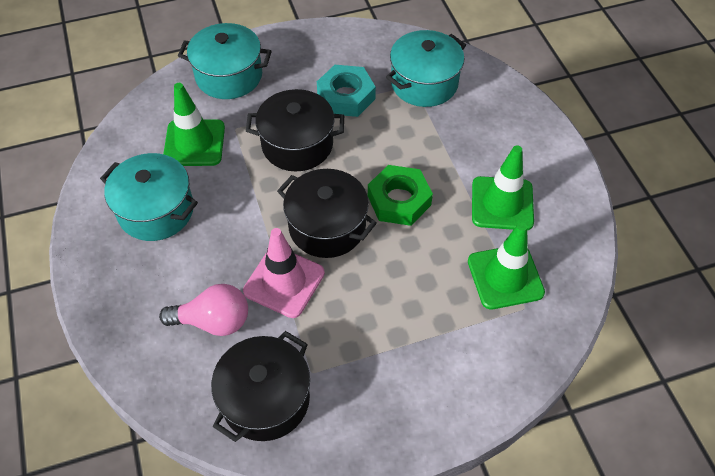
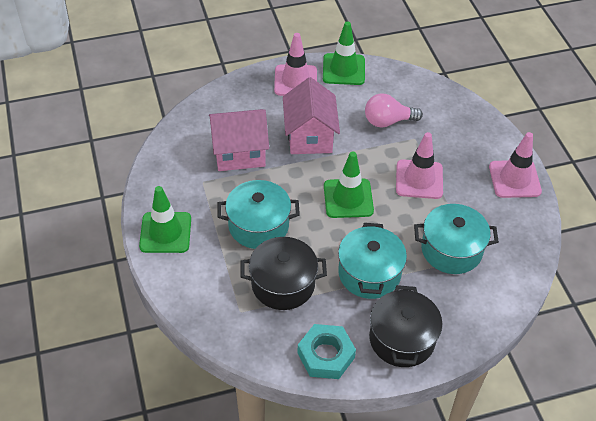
black pot: [211,331,310,442] [246,89,344,172] [277,169,377,258] = 3 -> [241,237,327,310] [369,285,443,367] = 2
green nut: [368,165,433,226] = 1 -> none = 0
pink house: none = 0 -> [209,109,269,171] [283,77,340,154] = 2
pink traffic cone: [243,228,325,318] = 1 -> [274,33,317,96] [396,132,443,199] [489,132,542,198] = 3

